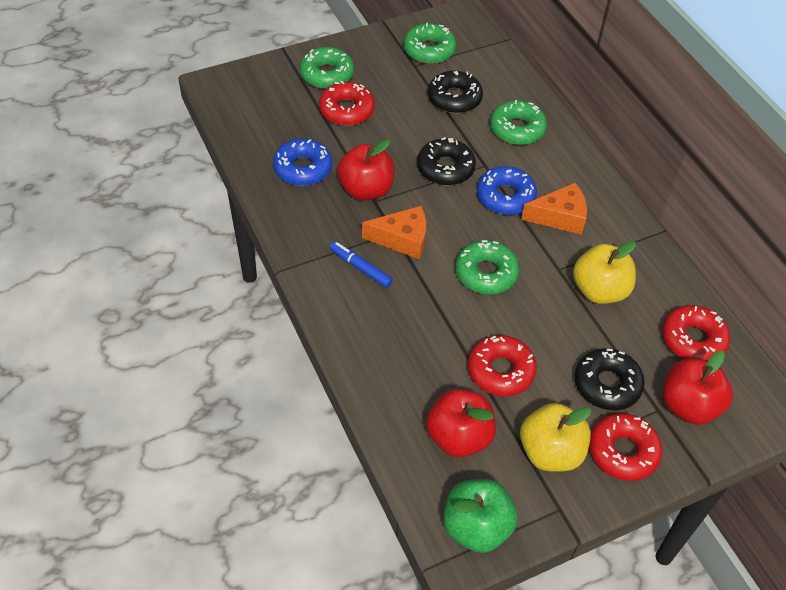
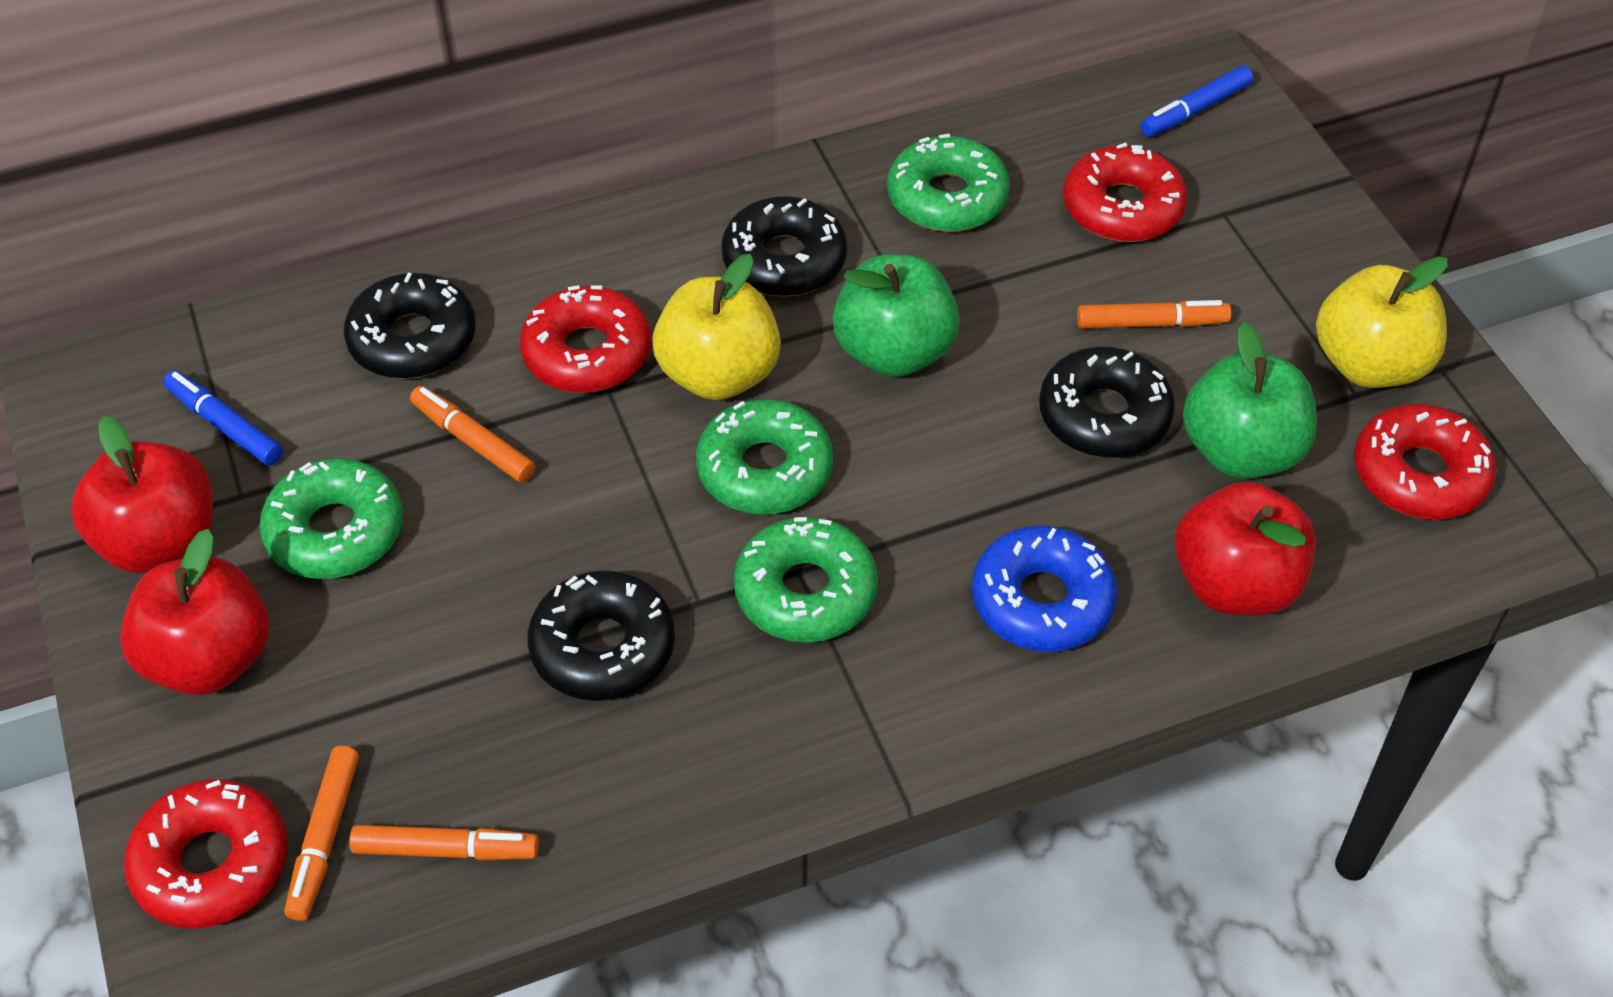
black donut: [417,137,476,185] [428,71,483,114] [575,348,645,410] = 3 -> [344,273,476,379] [527,570,675,701] [721,196,847,297] [1039,347,1175,458] = 4
blue donut: [273,139,332,186] [477,166,537,215] = 2 -> [972,525,1117,652] = 1
blue marker: [330,241,393,288] = 1 -> [163,371,283,466] [1140,66,1253,137] = 2
green apple: [443,479,518,553] = 1 -> [833,254,960,377] [1183,322,1317,479] = 2
orange cheese: [362,206,426,260] [521,183,587,235] = 2 -> none = 0
orange marker: none = 0 -> [284,746,359,921] [349,825,539,861] [410,386,535,483] [1077,300,1231,329] = 4

